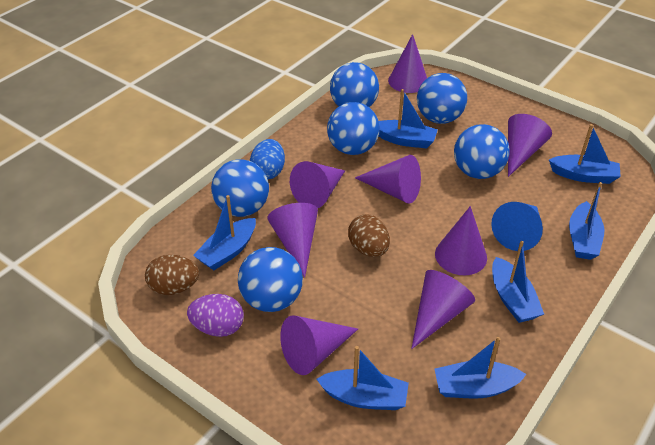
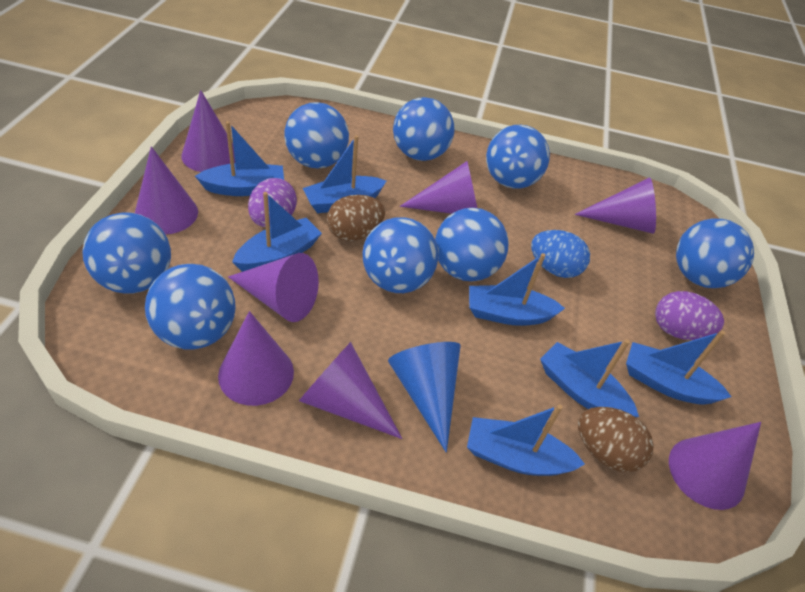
blue ball: [211,159,269,217] [238,247,303,312] [327,102,380,155] [330,62,379,107] [417,73,467,124] [454,124,510,179] = 6 -> [82,213,171,294] [145,264,236,350] [284,102,349,169] [362,217,438,293] [393,97,454,161] [435,208,509,282] [486,125,550,189] [676,219,754,288] = 8
purple egg: [187,294,244,337] = 1 -> [248,178,297,227] [655,291,724,340] = 2

